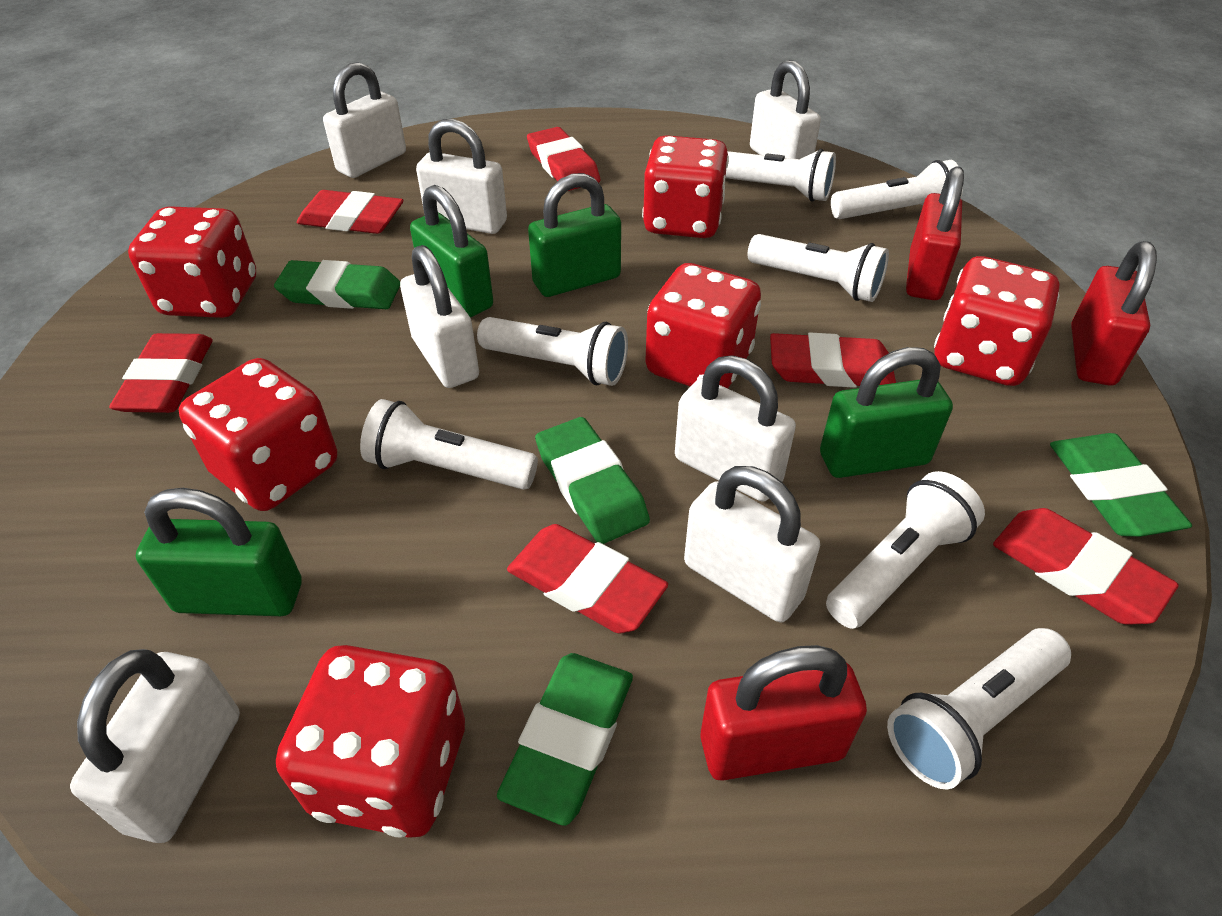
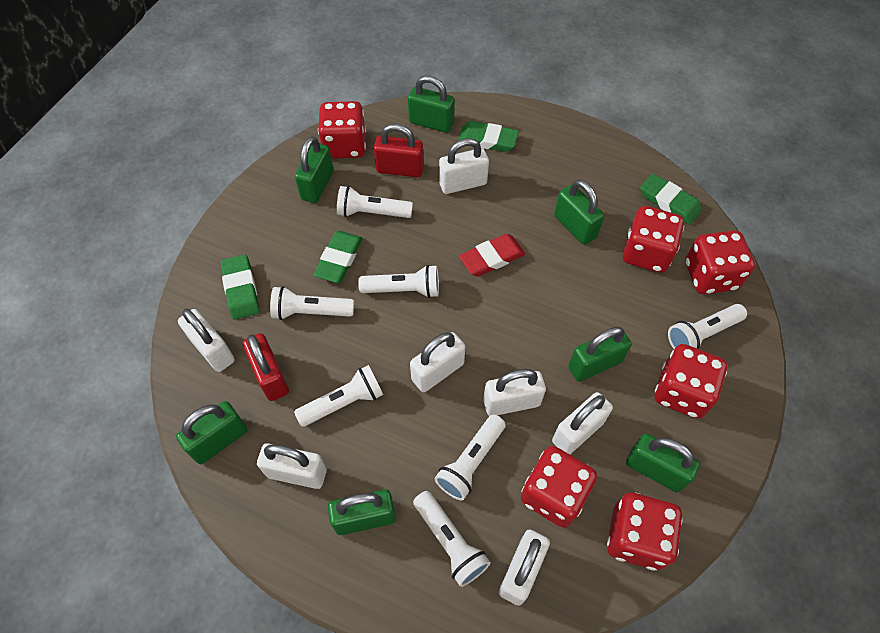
green padlock: [136,488,302,616] [410,185,493,317] [528,173,621,297] [820,347,953,478] = 4 -> [176,401,247,464] [295,136,334,203] [328,489,396,535] [408,75,455,133] [554,180,604,245] [568,327,632,382] [626,433,700,492] = 7
red eraser: [109,333,213,413] [296,190,403,234] [507,524,668,634] [527,127,600,191] [770,333,896,388] [993,508,1179,625] = 6 -> [459,234,525,277] = 1
red padlock: [700,645,867,781] [906,166,964,300] [1071,241,1157,385] = 3 -> [243,333,289,401] [374,124,424,177] = 2

